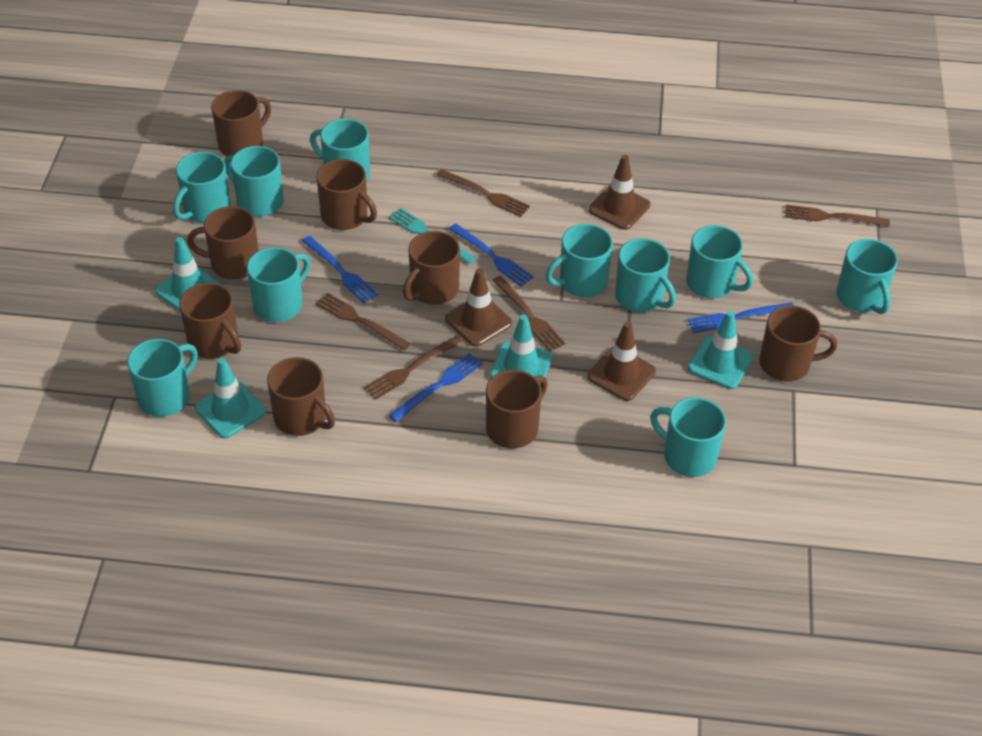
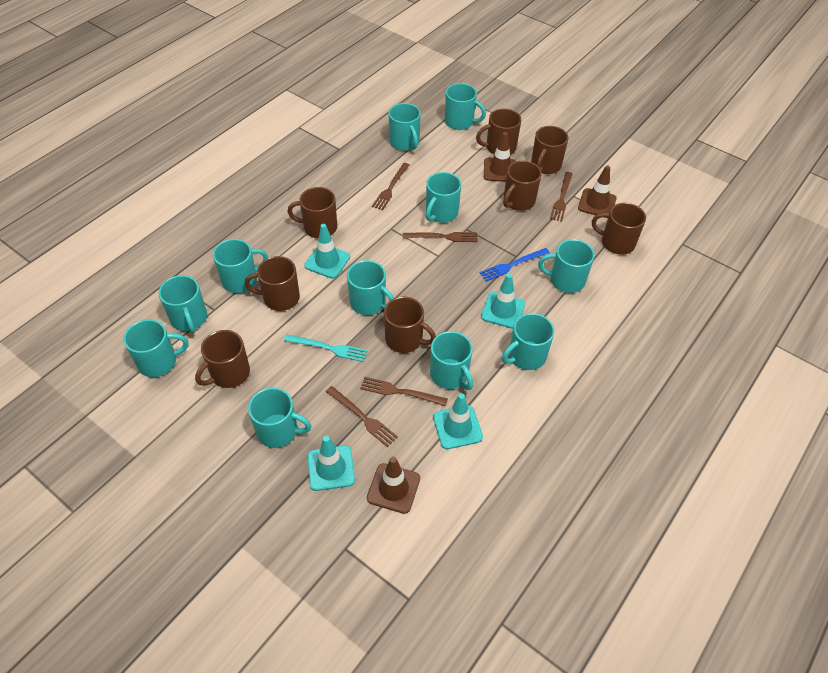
blue fork: [302,236,378,303] [389,353,483,422] [449,223,534,286] [687,302,794,333] = 4 -> [480,248,550,282] = 1
turquoise mug: [127,339,198,417] [173,152,231,223] [224,146,284,217] [247,247,310,322] [310,118,370,180] [545,224,613,297] [615,238,676,312] [650,397,726,477] [686,225,753,298] [836,239,898,314] = 10 -> [123,319,189,377] [159,275,207,333] [213,239,268,293] [248,388,311,448] [347,260,394,315] [389,103,421,151] [426,172,461,223] [430,331,473,390] [445,83,486,130] [502,313,554,370] [538,239,595,293] = 11

